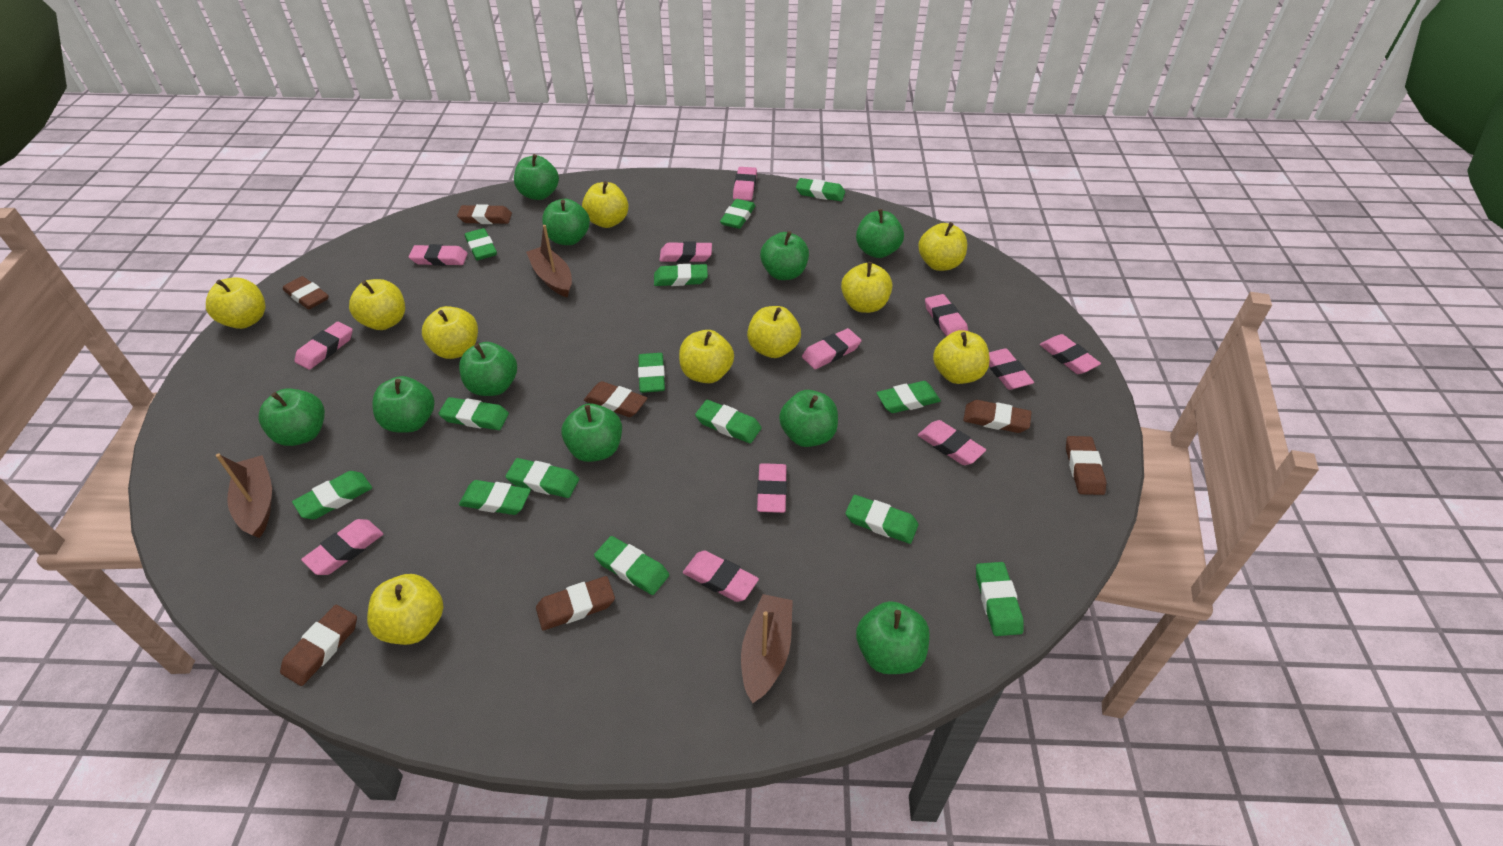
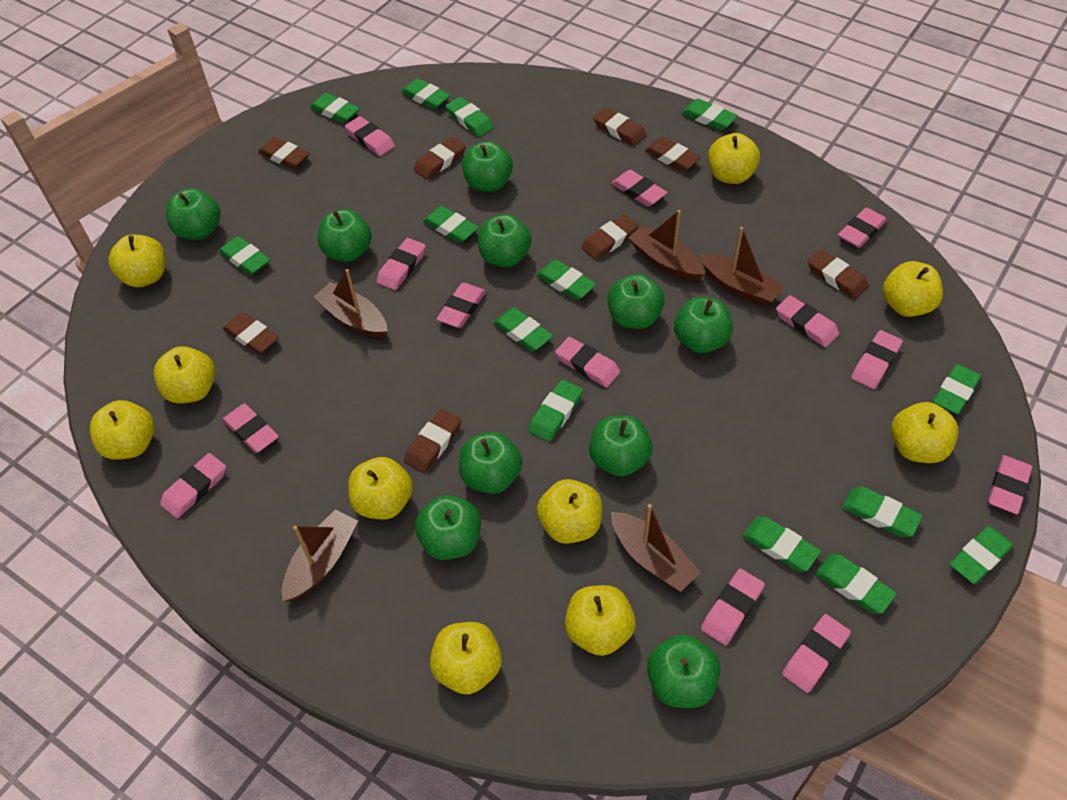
brown boat: [216,454,272,538] [526,225,572,298] [741,594,793,703] = 3 -> [282,509,358,602] [314,269,388,338] [611,504,701,592] [628,210,705,281] [699,227,784,306] = 5
brown eraser: [280,605,357,686] [283,276,329,309] [457,204,512,224] [536,576,615,631] [584,381,647,417] [963,400,1032,433] [1066,436,1106,495] = 7 -> [223,312,279,354] [258,137,310,169] [404,409,462,473] [414,137,466,179] [581,214,639,260] [593,107,647,146] [645,137,701,172] [808,249,869,299] = 8
pink eraser: [294,322,353,370] [301,519,383,575] [409,244,468,266] [659,241,712,262] [683,550,759,602] [733,167,757,201] [757,463,787,513] [802,328,862,369] [918,420,986,465] [925,294,968,337] [989,348,1034,390] [1040,334,1101,374] = 12 -> [160,453,226,518] [222,403,279,453] [345,116,395,156] [377,238,426,290] [436,282,486,328] [555,337,620,388] [611,170,667,206] [701,569,765,645] [776,295,839,347] [782,614,851,693] [838,207,887,248] [851,330,903,389] [988,455,1032,514] = 13

